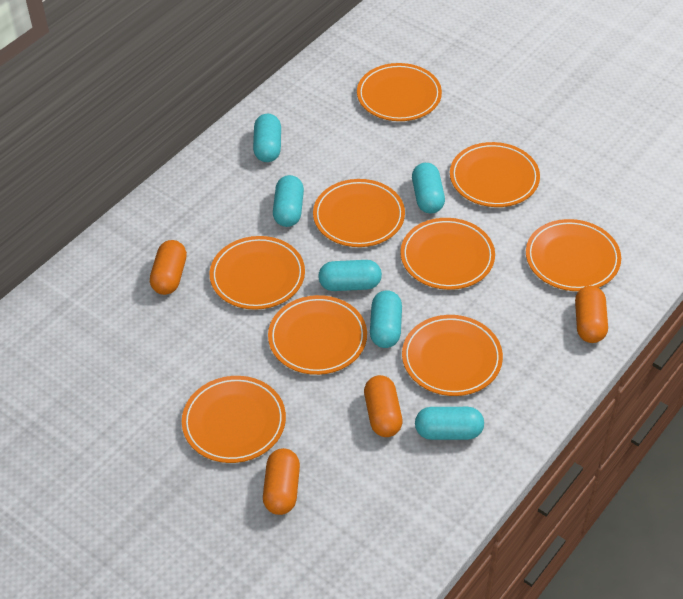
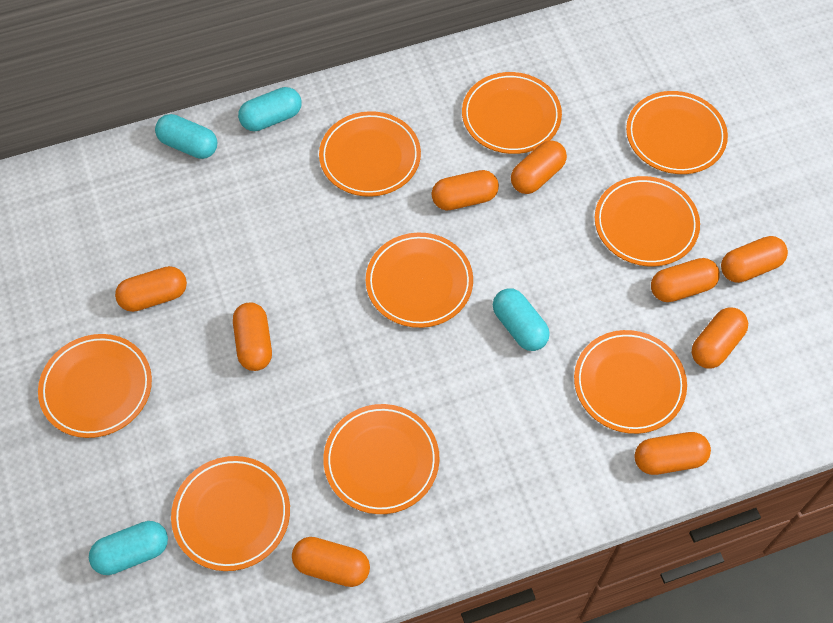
orange capsule: [150,240,187,295] [263,448,300,515] [364,375,403,437] [575,286,608,343] = 4 -> [115,266,187,312] [233,302,272,371] [292,537,370,587] [431,170,499,210] [511,140,567,194] [634,432,711,475] [651,258,720,302] [691,307,748,369] [721,236,788,283] = 9
turquoise capsule: [253,114,281,162] [273,175,304,227] [318,260,382,291] [370,290,402,348] [412,163,445,213] [415,407,484,440] = 6 -> [89,521,168,575] [155,114,218,159] [238,87,302,131] [493,288,550,351] = 4

